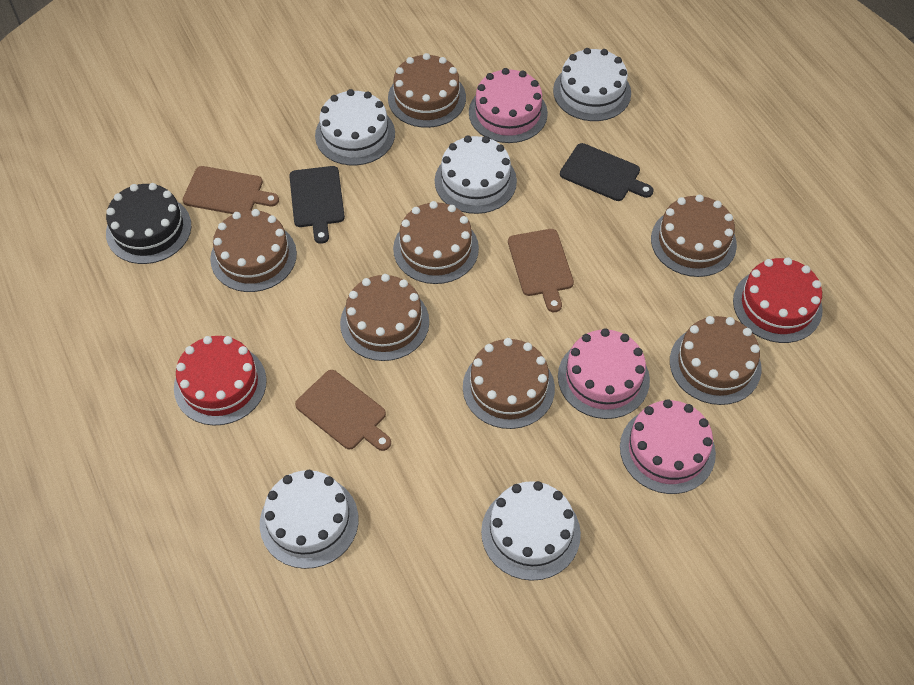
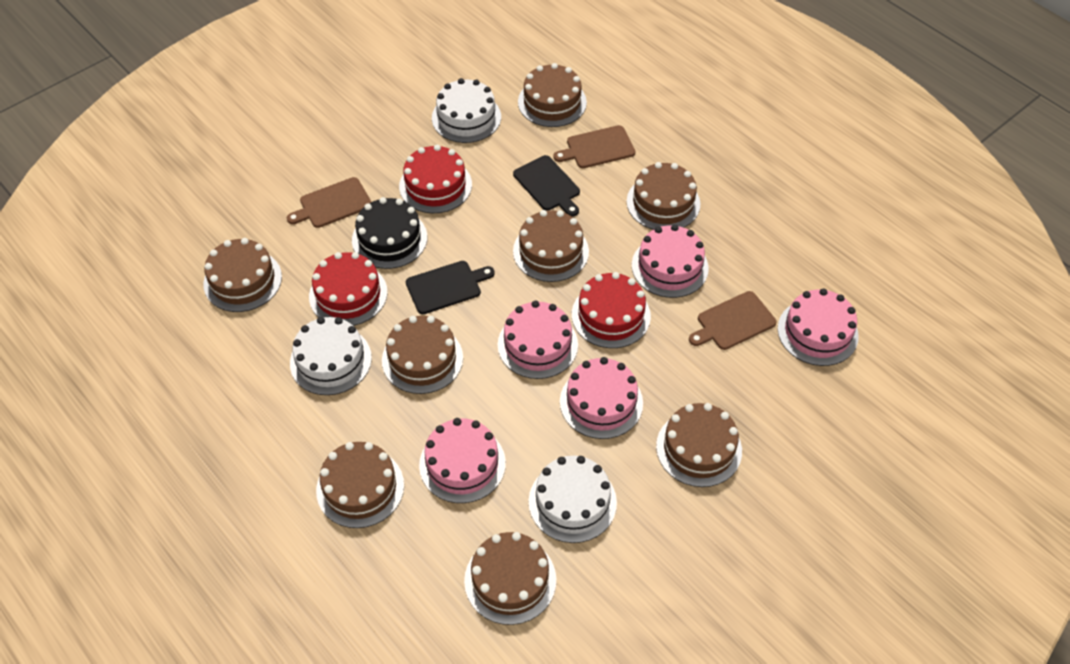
brown cake: [210,209,297,292] [340,274,429,361] [388,53,466,128] [393,201,479,284] [463,338,555,429] [651,194,737,277] [670,316,762,405] = 7 -> [203,238,282,312] [316,442,404,528] [382,316,463,394] [464,532,556,625] [513,210,589,282] [518,63,587,127] [627,162,700,230] [656,403,742,487] = 8
pink cake: [469,68,548,143] [558,328,650,419] [620,399,716,494] = 3 -> [419,418,506,503] [498,301,578,379] [560,357,643,439] [632,224,709,298] [778,288,859,366] = 5
red cake: [174,336,267,426] [733,257,823,343] = 2 -> [309,252,388,326] [399,145,472,213] [572,272,651,348] = 3
white cake: [260,470,359,569] [315,89,395,165] [435,136,517,214] [481,481,581,581] [553,48,631,121] = 5 -> [290,317,372,395] [432,78,501,143] [529,456,617,543] = 3

